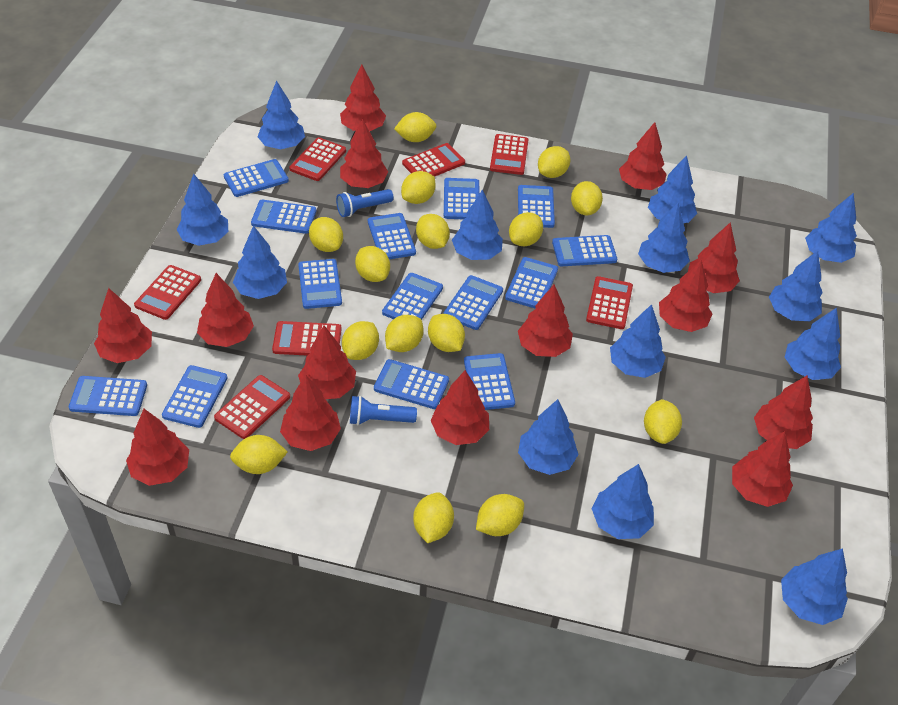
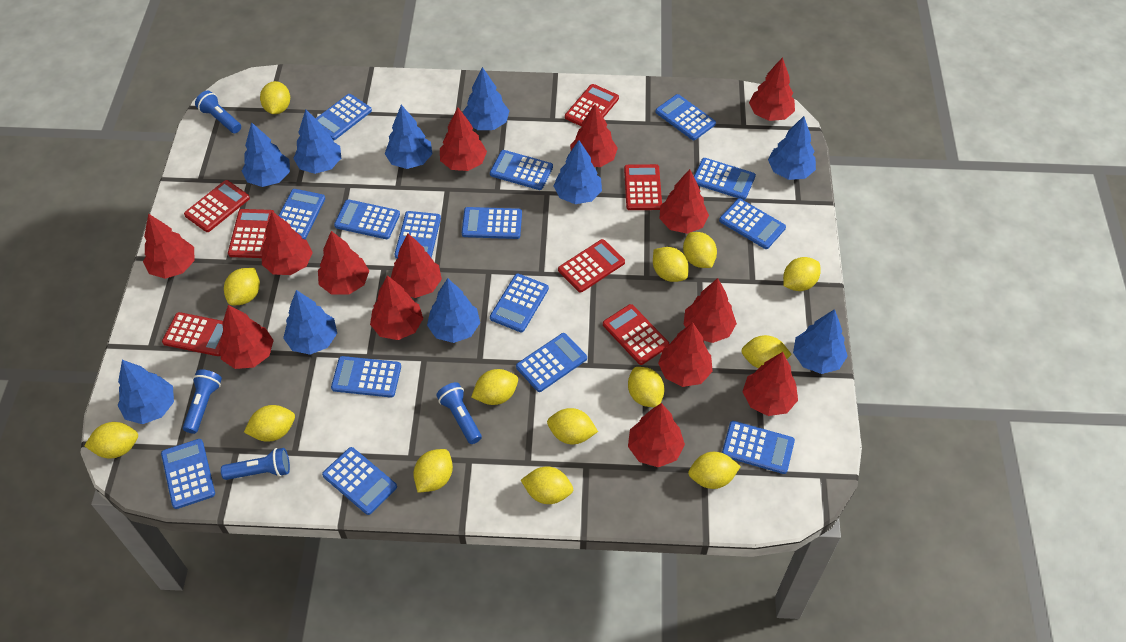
blue calculator: [69,376,147,416] [162,365,227,428] [224,159,289,197] [251,199,316,234] [298,259,342,309] [368,213,416,260] [374,359,449,409] [382,273,443,320] [443,275,503,330] [444,178,479,220] [464,353,515,410] [505,257,558,309] [518,185,555,228] [552,235,617,266] = 14 -> [161,439,215,509] [278,189,325,239] [315,94,372,140] [322,447,397,515] [331,356,401,398] [334,199,400,239] [394,211,441,259] [462,207,522,239] [490,150,553,190] [490,274,549,332] [516,333,587,392] [655,94,716,140] [694,158,756,200] [719,198,786,249] [722,421,795,474] = 15
blue flashlight: [336,189,394,217] [350,396,417,425] = 2 -> [183,369,222,434] [195,90,241,133] [221,448,290,480] [436,382,482,444] = 4
blue tree: [176,174,228,246] [233,226,287,299] [257,80,305,149] [452,189,503,260] [518,399,579,475] [592,464,654,539] [610,304,666,378] [638,203,690,273] [648,155,697,223] [769,251,823,321] [781,548,848,625] [785,308,841,380] [805,193,857,263] = 13 -> [117,360,174,424] [242,122,290,187] [283,290,337,355] [293,109,341,174] [385,105,432,169] [427,278,480,343] [463,67,510,130] [554,140,602,204] [768,116,816,180] [793,309,848,374] = 10
yellow lemon: [230,435,287,474] [309,217,343,252] [342,321,379,360] [355,246,390,282] [385,315,424,352] [394,112,436,142] [401,171,436,204] [413,492,454,543] [416,214,450,249] [428,314,465,352] [476,494,524,536] [509,212,543,246] [538,146,570,178] [571,181,603,216] [644,399,682,444] = 15 -> [84,422,138,458] [224,268,260,305] [244,405,295,442] [260,81,290,114] [413,449,453,493] [472,369,518,405] [521,467,573,504] [547,408,598,444] [628,367,664,407] [653,247,689,282] [683,232,717,268] [688,452,741,489] [741,335,792,368] [783,257,821,291] = 14

